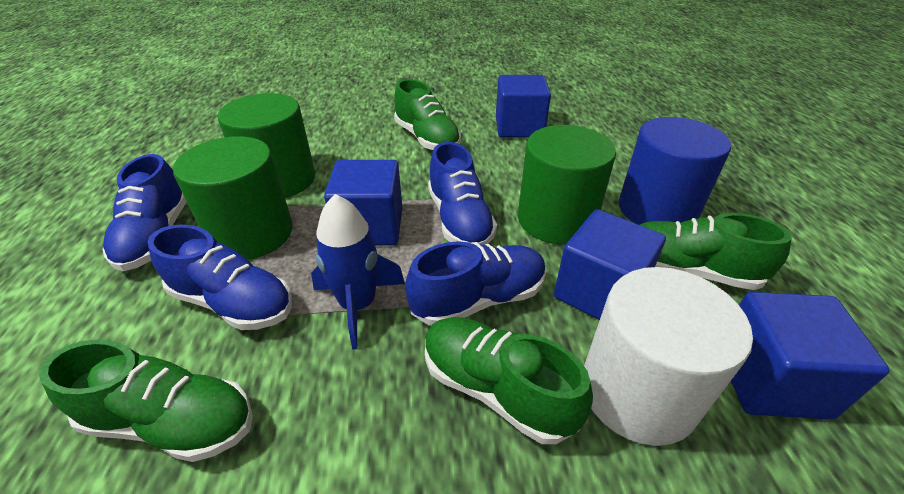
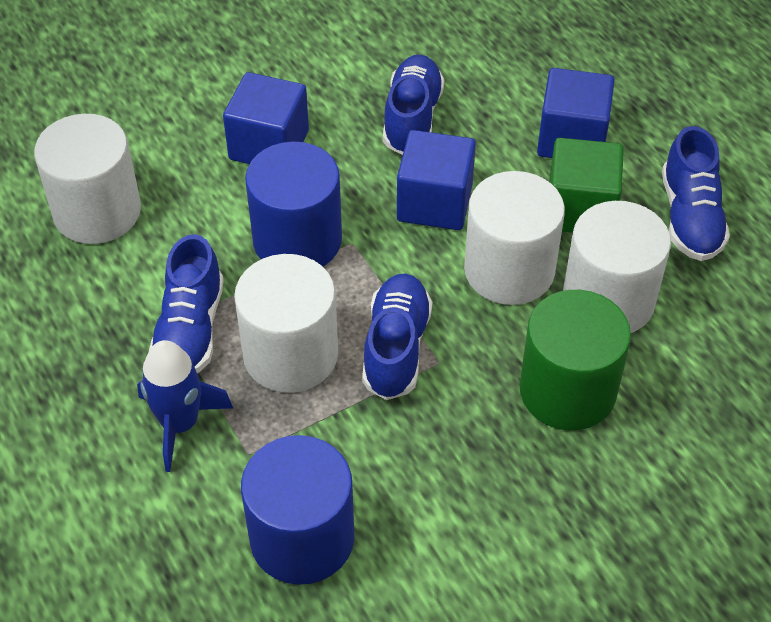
blue cube: [324,160,402,245] [496,75,551,138] [554,209,666,320] [731,292,890,420] = 4 -> [223,72,309,164] [397,130,476,230] [537,68,615,158] = 3
blue cylinder: [619,117,731,225] = 1 -> [241,435,354,585] [245,142,342,266] = 2
green cube: none = 0 -> [549,138,624,233] = 1
green cylinder: [173,136,292,260] [218,93,315,198] [518,125,616,244] = 3 -> [520,290,631,431] = 1
green shoe: [39,339,253,462] [394,79,461,150] [425,317,593,444] [640,213,792,290] = 4 -> none = 0
white cylinder: [584,267,753,446] = 1 -> [34,114,141,244] [234,254,338,393] [464,171,565,305] [563,201,671,333] = 4

